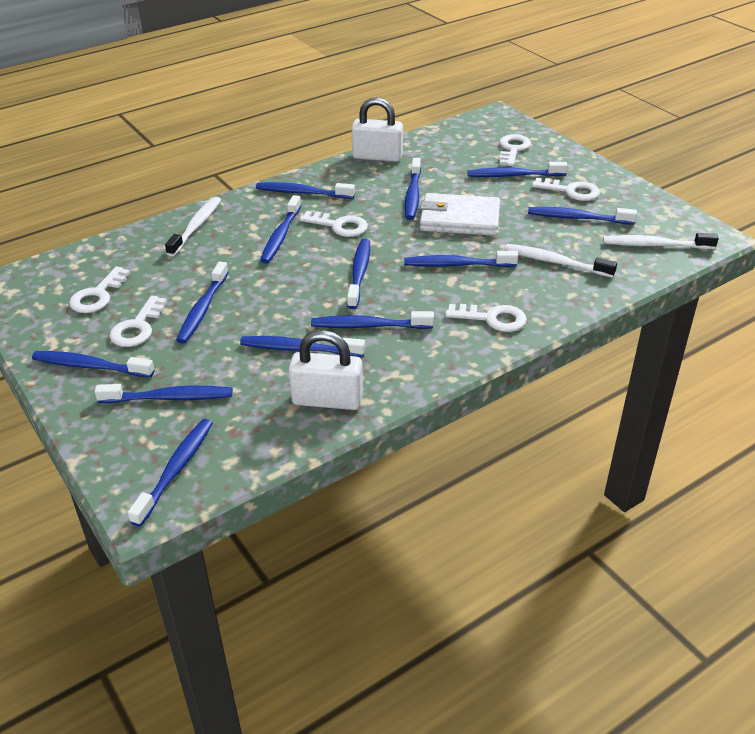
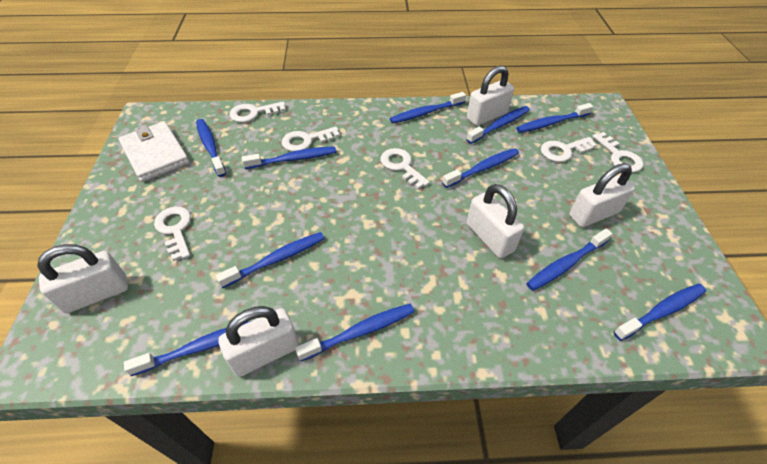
blue toothbrush: [32,351,155,378] [95,384,232,403] [128,419,213,526] [176,262,229,344] [240,336,365,357] [256,182,355,199] [260,195,302,264] [311,311,434,329] [347,239,370,309] [404,251,518,267] [405,158,421,220] [467,162,568,177] [528,207,637,225] = 13 -> [124,321,251,376] [196,119,226,177] [216,232,325,288] [242,146,336,169] [295,304,414,361] [390,92,466,124] [442,148,519,188] [466,106,530,144] [516,103,593,133] [526,229,613,291] [613,284,706,341] = 11
white padlock: [289,330,363,410] [351,97,403,162] = 2 -> [37,244,128,313] [218,306,299,377] [467,66,514,126] [467,184,524,258] [569,163,635,227] = 5
white toothbrush: [165,197,221,257] [504,244,617,278] [603,233,719,249] = 3 -> none = 0

